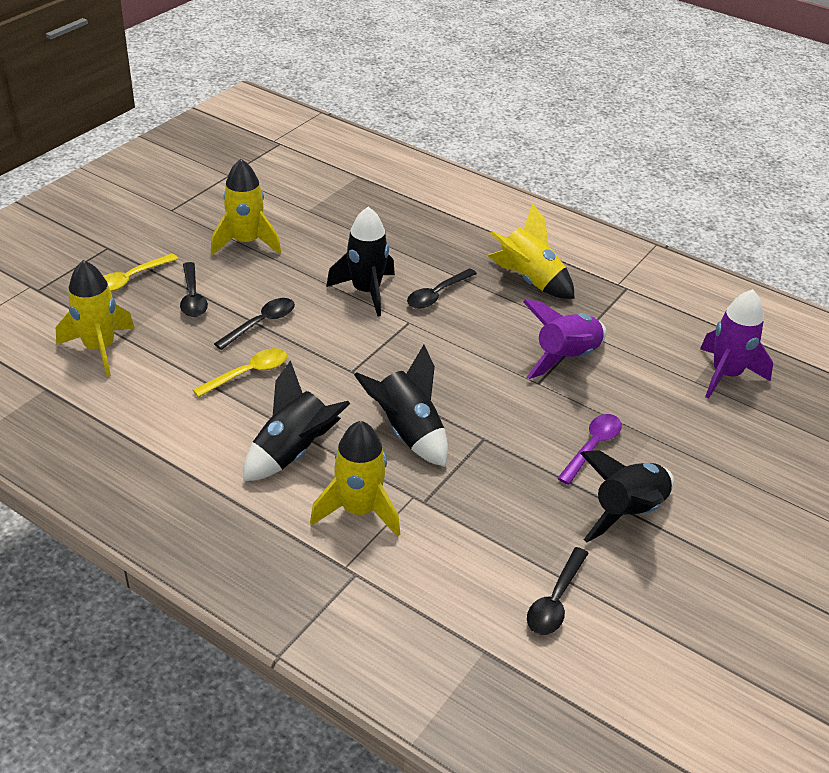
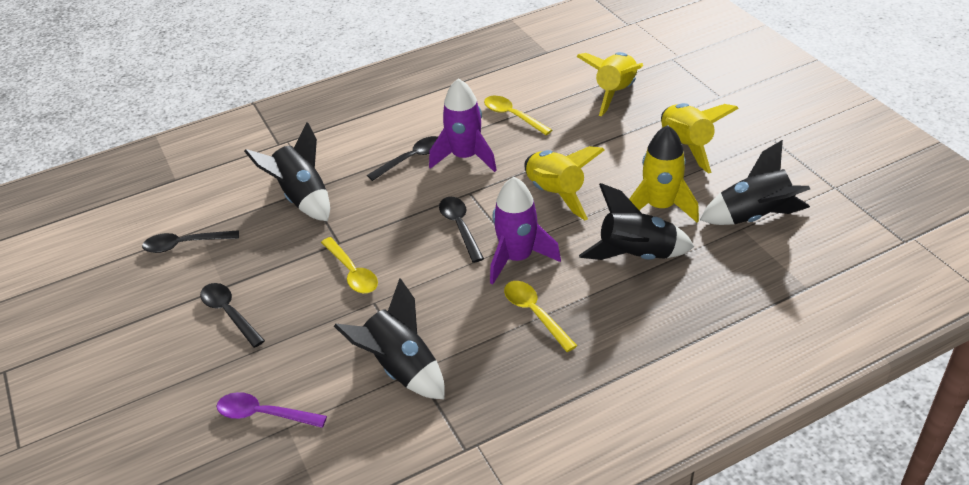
yellow spoon: [103,253,178,292] [193,348,287,397] = 2 -> [321,237,378,293] [484,96,552,135] [504,281,577,352] = 3

